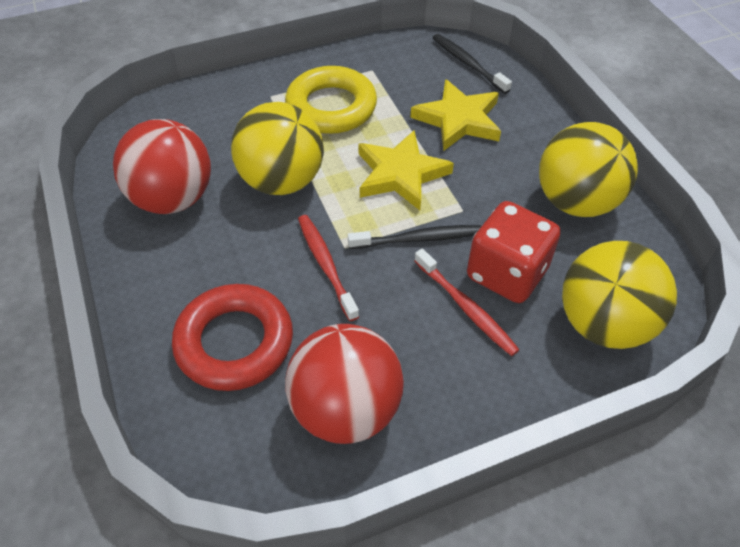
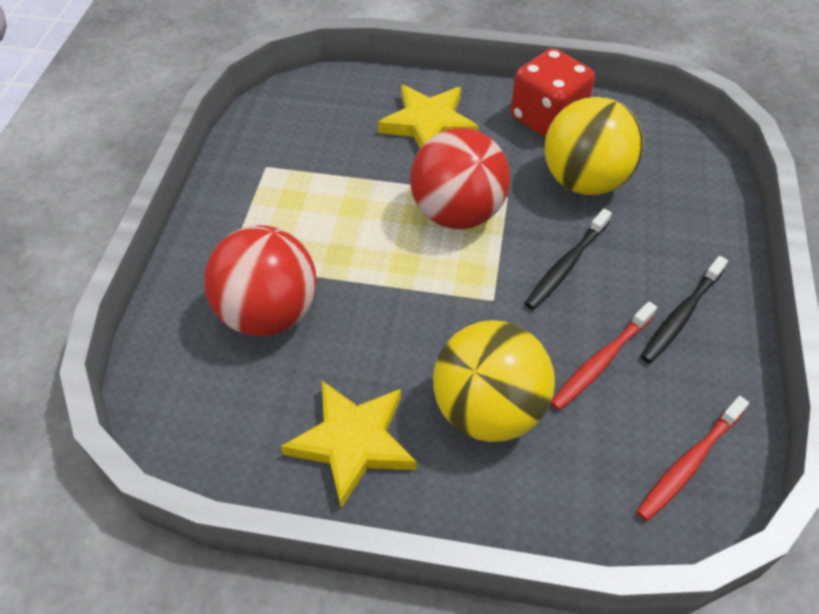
red ring: [172,284,293,391] = 1 -> none = 0
yellow ball: [231,102,324,195] [539,122,638,217] [562,241,677,349] = 3 -> [433,320,555,442] [544,96,644,195] = 2
yellow ring: [285,66,377,134] = 1 -> none = 0

